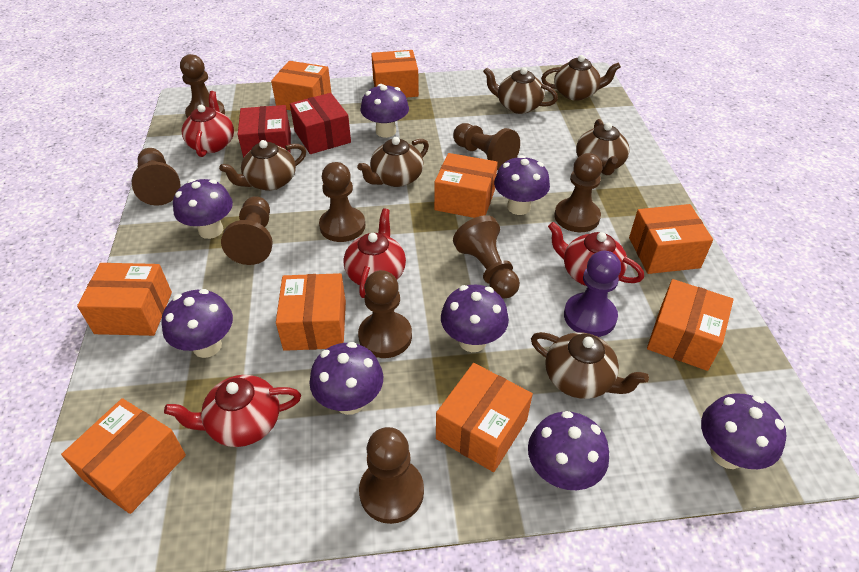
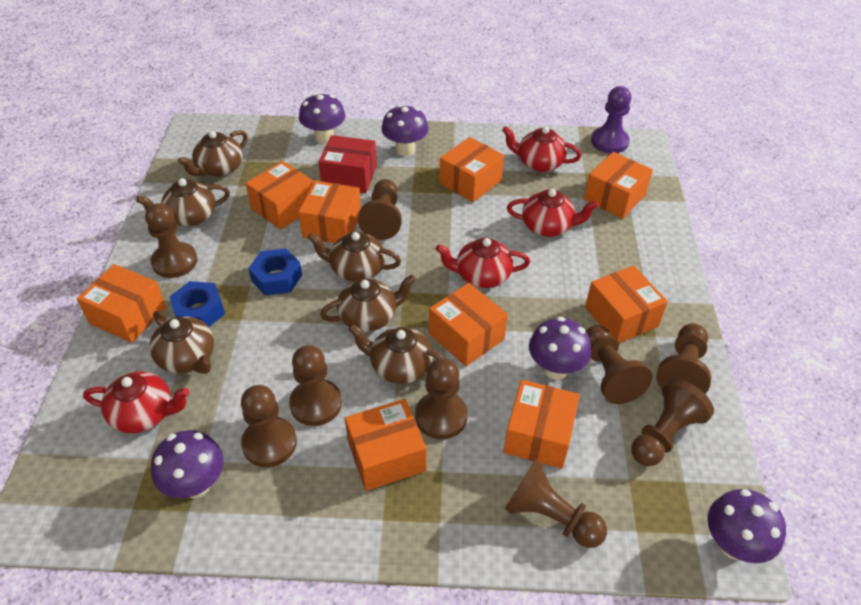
blue nut: none = 0 -> [169,281,225,327] [248,248,302,295] = 2
purple mushroom: [161,289,233,358] [173,179,233,239] [310,342,383,415] [361,84,409,138] [441,285,509,352] [494,155,550,215] [528,411,609,490] [701,393,787,469] = 8 -> [151,430,224,498] [299,93,345,144] [381,105,429,156] [529,317,591,380] [707,489,786,563] = 5
red box: [238,105,291,158] [290,93,351,154] = 2 -> [319,135,377,193] = 1

